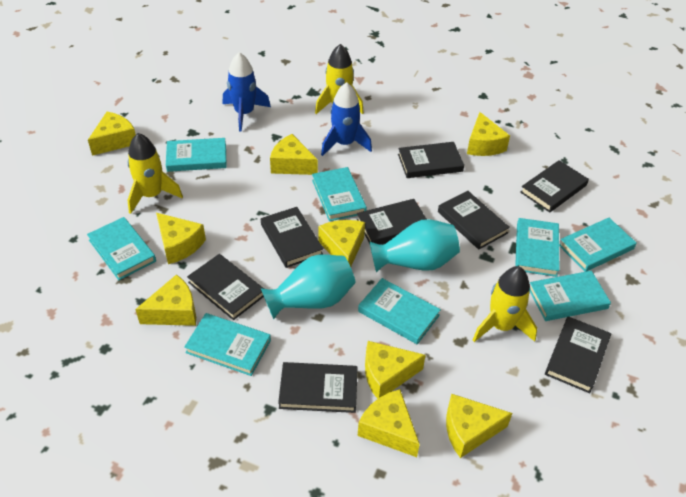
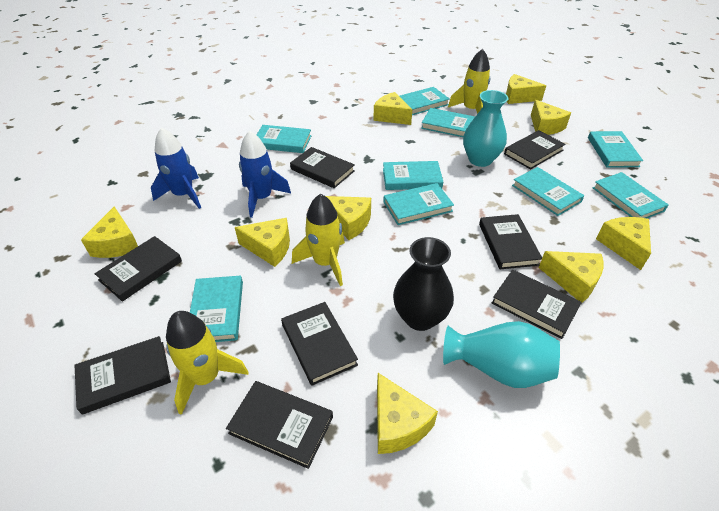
black vase: none = 0 -> [393,237,454,331] = 1
turquoise book: [87,217,156,280] [166,138,227,172] [184,313,271,376] [312,167,367,221] [358,278,441,345] [515,218,560,277] [529,271,611,321] [559,218,637,272] = 8 -> [190,276,243,342] [257,125,311,153] [383,161,443,190] [383,183,454,225] [399,87,450,115] [421,108,475,137] [512,167,585,216] [588,131,643,168] [593,172,669,218] = 9

